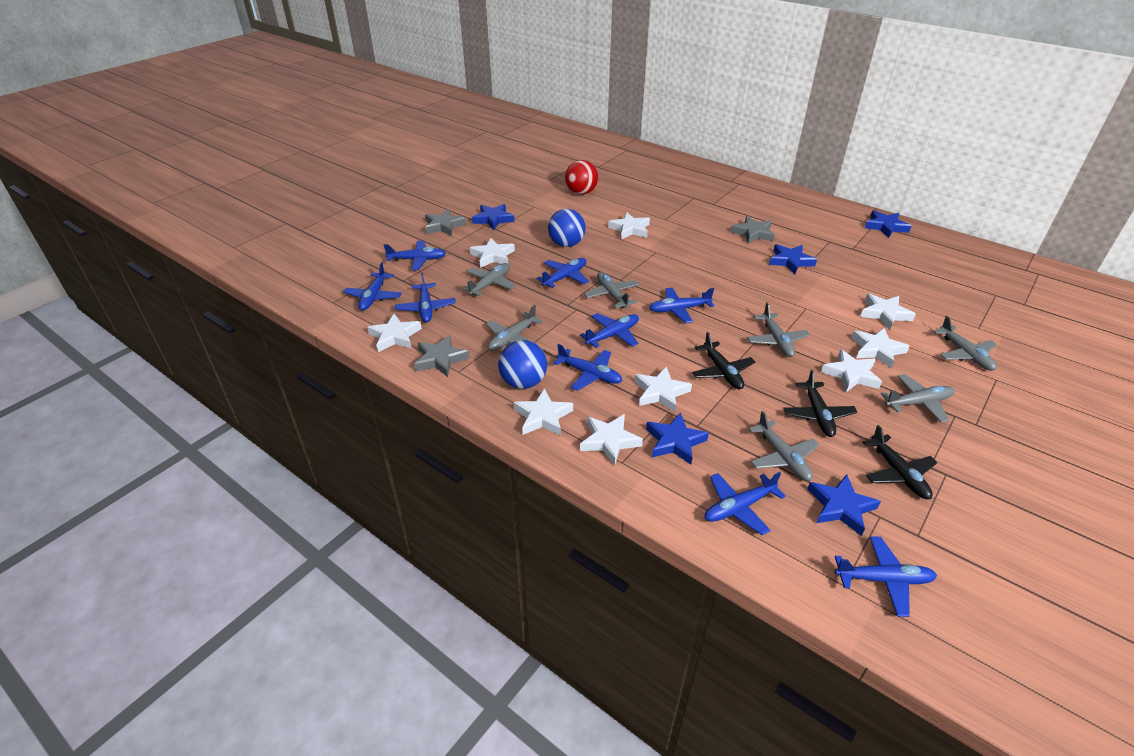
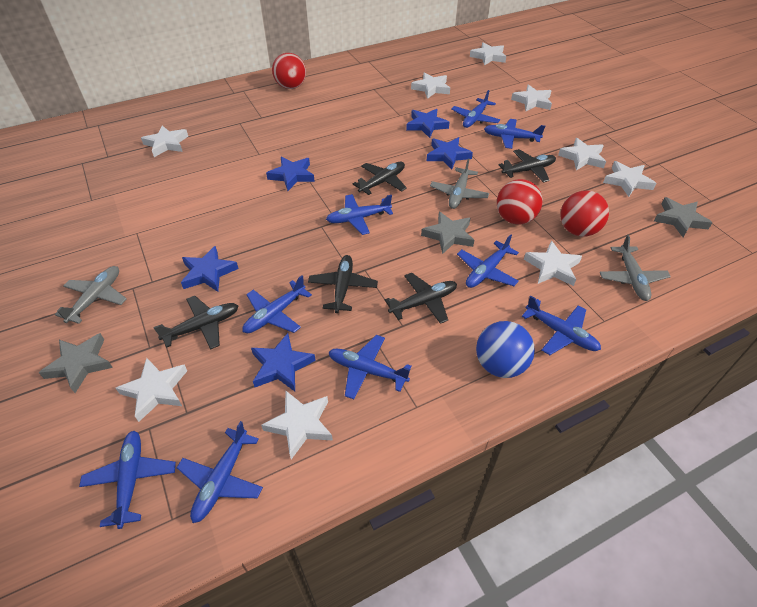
black plane: [692,332,755,389] [783,370,857,437] [862,425,937,499] = 3 -> [153,296,238,350] [308,255,378,313] [353,162,407,195] [385,273,457,324] [499,149,556,183] = 5
blue ball: [498,340,547,389] [548,209,586,247] = 2 -> [476,321,535,378] = 1
grey plane: [462,263,516,296] [486,305,543,351] [584,272,639,308] [747,302,810,357] [749,411,819,481] [881,374,955,423] [933,316,997,371] = 7 -> [55,266,127,324] [430,158,489,209] [600,235,671,301] = 3
red ball: [565,160,598,195] = 1 -> [272,53,306,89] [497,179,542,225] [561,190,609,237] = 3

